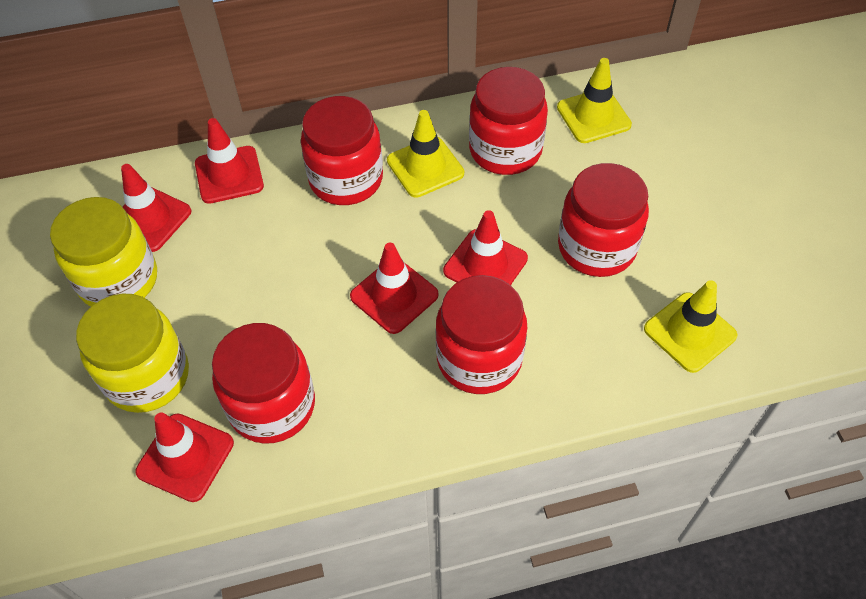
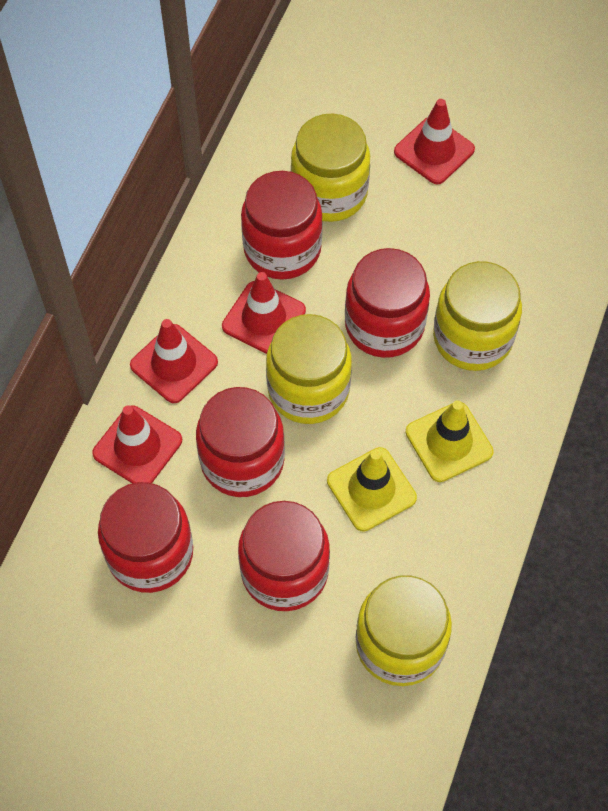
red traffic cone: [121,164,191,252] [136,412,234,502] [195,118,264,204] [350,243,439,334] [443,210,528,285] = 5 -> [92,405,182,484] [130,319,218,403] [222,272,306,354] [394,99,475,184] = 4
yellow jar: [50,197,157,306] [76,293,189,413] = 2 -> [266,314,352,424] [291,114,370,222] [356,575,452,686] [433,261,522,371] = 4
yellow traffic cone: [387,110,464,198] [557,58,632,143] [644,280,737,373] = 3 -> [327,447,417,532] [405,400,494,482] = 2

